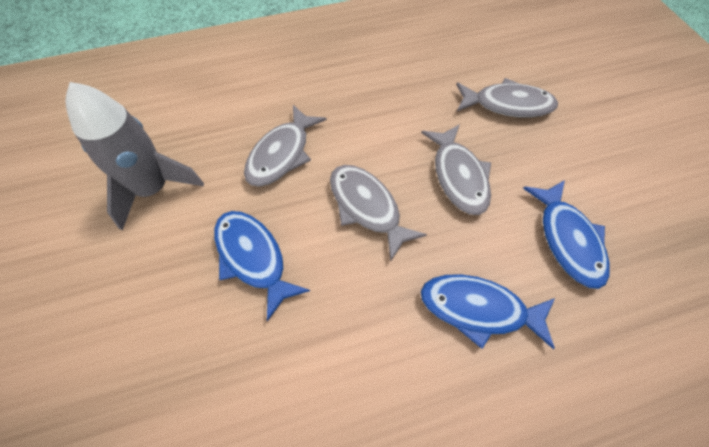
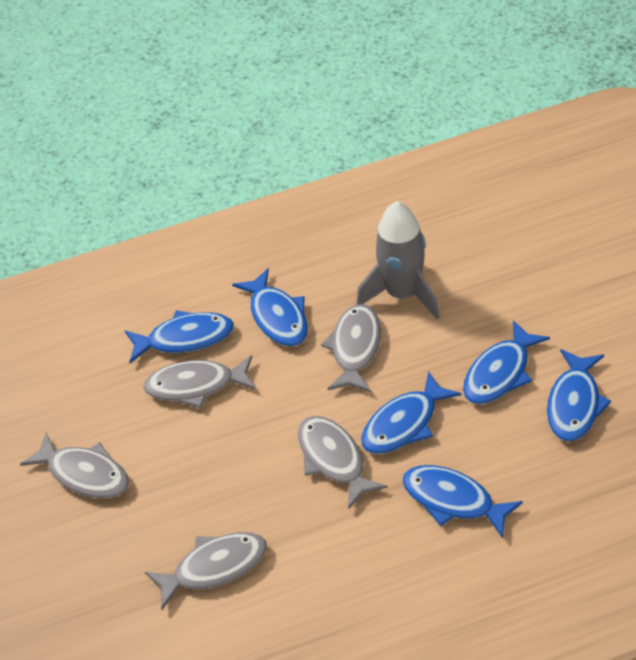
blue fish: [214,211,310,321] [421,274,555,349] [523,180,610,289] = 3 -> [125,310,234,363] [232,268,308,346] [361,371,461,454] [402,465,523,538] [463,320,550,404] [547,349,611,441] = 6
grey fish: [244,105,327,187] [330,165,427,261] [421,124,491,215] [456,78,558,118] = 4 -> [20,433,129,498] [143,355,256,408] [145,532,267,610] [298,416,387,510] [321,304,381,392] = 5

